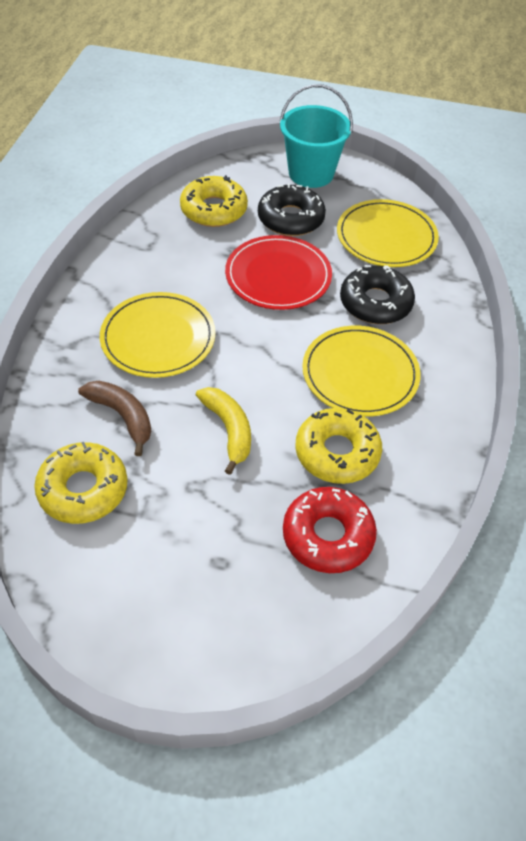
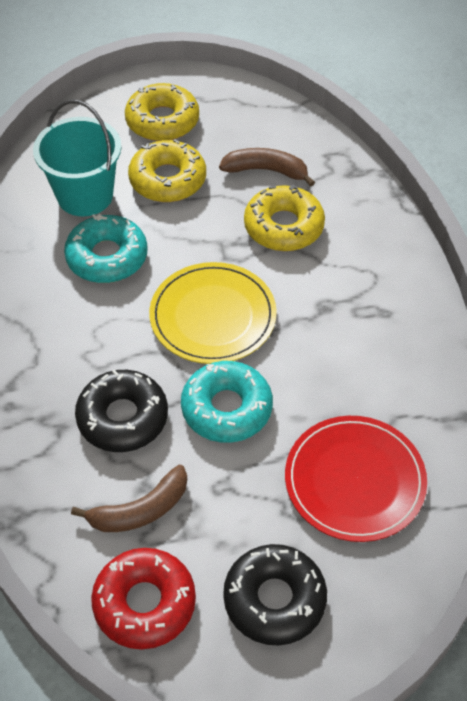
brown banana: [78,381,151,456] = 1 -> [71,465,187,532] [219,148,315,186] = 2
turquoise donut: none = 0 -> [64,214,148,283] [181,361,273,443] = 2
yellow banana: [196,387,251,475] = 1 -> none = 0
yellow plate: [100,292,216,378] [302,326,421,416] [337,199,439,267] = 3 -> [149,262,277,364] = 1

